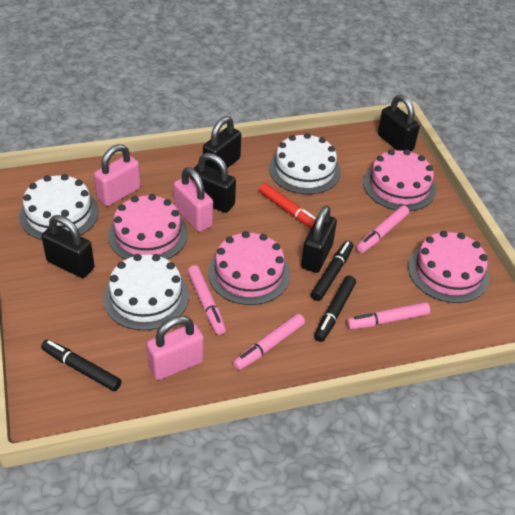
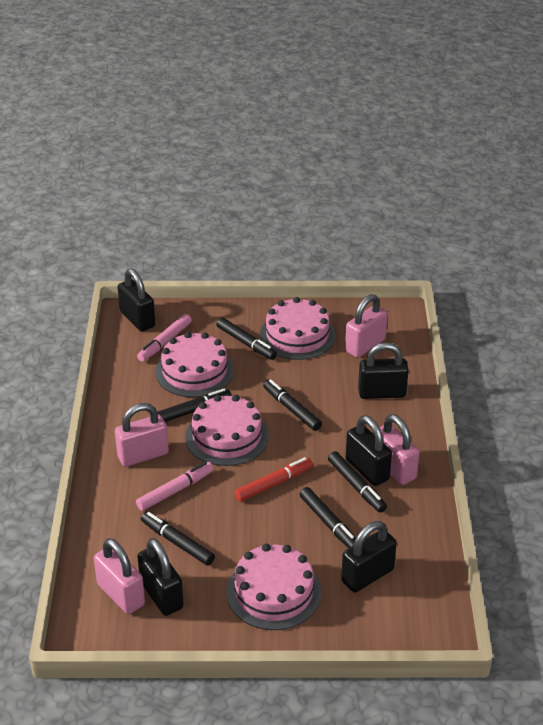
black marker: [41,339,122,391] [311,241,353,301] [314,276,356,342] = 3 -> [141,512,215,566] [157,388,232,422] [216,317,277,360] [263,379,322,431] [300,487,356,548] [328,451,387,513] = 6
pink marker: [188,265,226,335] [233,314,305,370] [347,302,430,329] [356,205,409,253] = 4 -> [136,462,214,511] [137,314,192,362] = 2
pink padlock: [94,144,141,206] [147,316,204,380] [173,167,213,232] = 3 -> [94,538,145,614] [115,403,169,467] [345,294,387,358] [380,414,419,485] = 4
white cake: [19,174,99,240] [103,254,189,331] [269,133,341,194] = 3 -> none = 0

